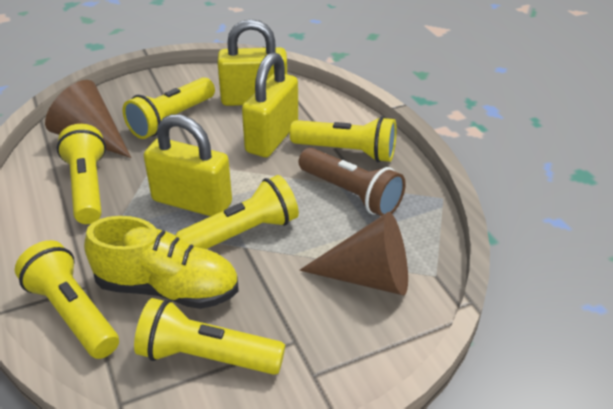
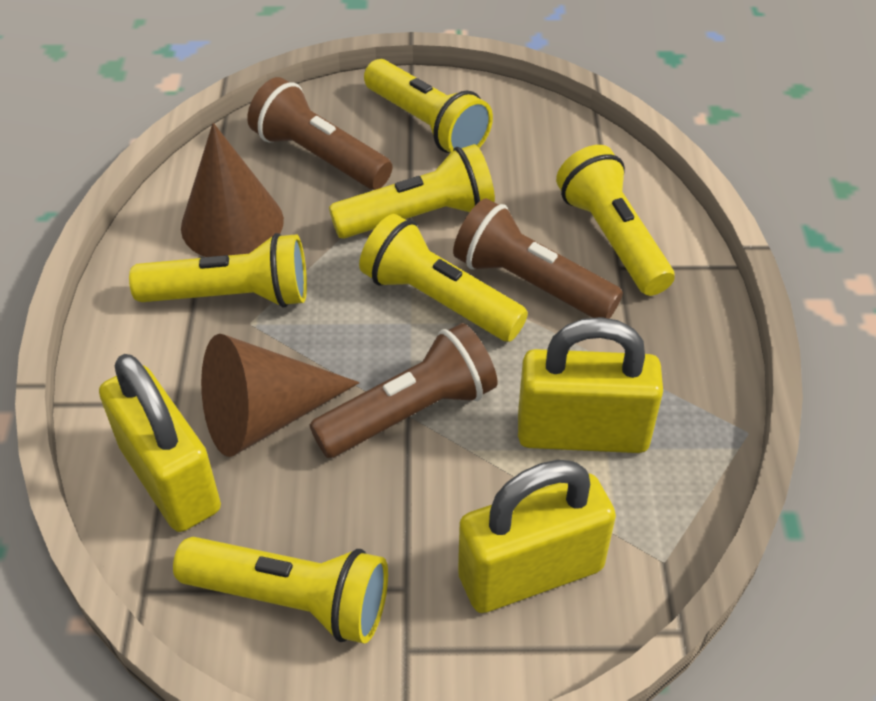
brown flashlight: [299,148,406,216] = 1 -> [247,77,392,190] [310,323,497,458] [453,198,623,319] = 3
yellow shoe: [84,216,239,309] = 1 -> none = 0

